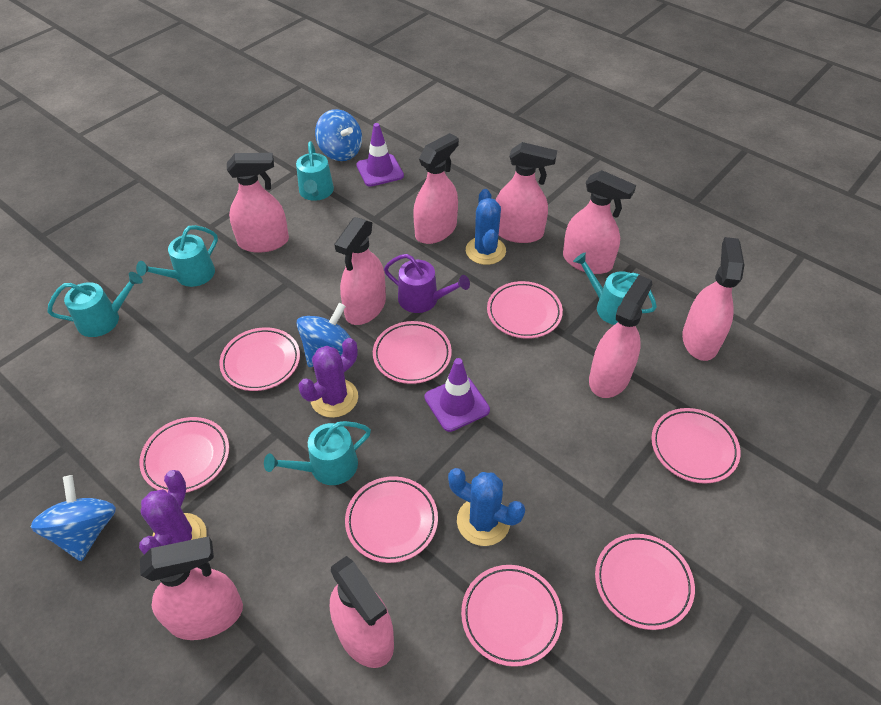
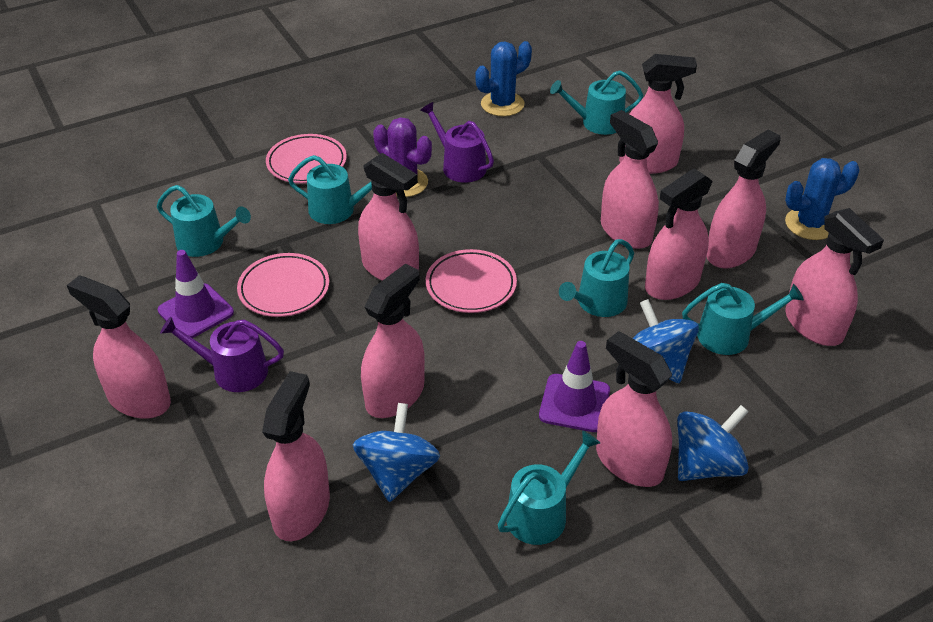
pink plate: [139,417,229,493] [219,327,300,391] [345,476,438,563] [373,321,452,384] [461,565,562,667] [487,281,563,339] [595,534,695,630] [652,408,741,484] = 8 -> [237,253,329,317] [266,134,347,184] [426,249,517,313] = 3
pink spray bottle: [140,536,243,640] [227,153,289,253] [330,556,394,668] [334,217,386,325] [413,133,459,244] [496,142,557,243] [563,170,636,274] [589,275,652,398] [682,237,744,361] = 9 -> [67,275,171,419] [262,371,330,541] [358,153,419,281] [361,263,425,418] [596,331,672,487] [601,110,659,249] [619,54,697,174] [645,168,713,300] [706,130,781,268] [785,208,884,346] = 10
purple cactus: [139,470,207,554] [298,338,358,418] = 2 -> [373,117,432,197] = 1
purple watering can: [384,254,470,313] = 1 -> [160,317,284,392] [420,102,494,183] = 2
turquoise watering can: [47,272,143,337] [136,225,218,287] [264,421,371,485] [296,141,334,201] [573,253,657,325] = 5 -> [157,185,251,257] [288,155,372,224] [498,430,600,545] [550,70,644,135] [559,239,634,317] [682,283,804,355] = 6

